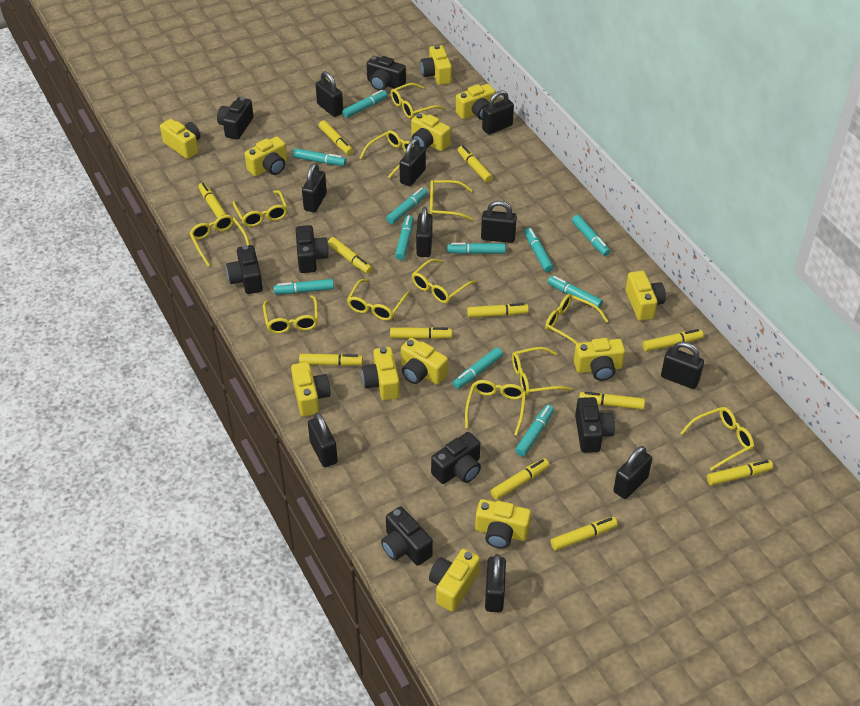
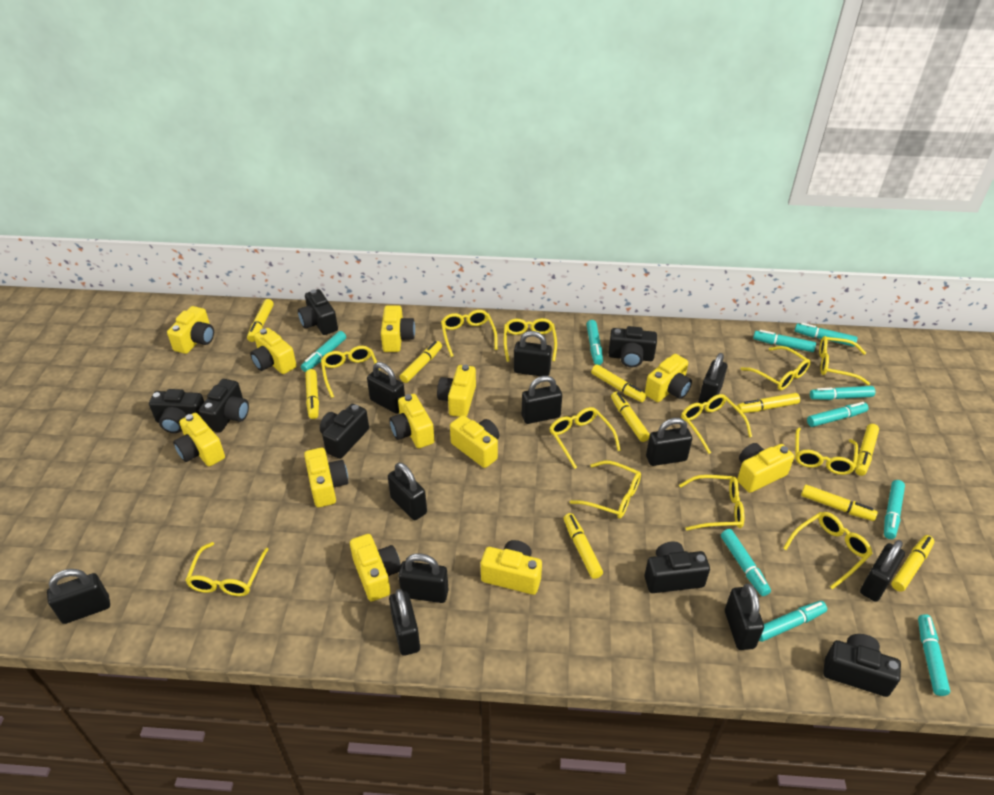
black padlock: [302,163,327,212] [308,412,338,467] [316,71,343,117] [399,138,426,186] [416,207,432,257] [481,201,517,243] [482,90,514,135] [485,554,506,612] [613,446,652,499] [661,342,704,389] = 10 -> [47,569,110,624] [367,362,405,414] [388,462,427,520] [389,589,420,656] [398,553,449,603] [514,331,552,376] [522,376,562,424] [646,418,692,466] [699,353,727,404] [725,584,764,650] [860,540,905,602] = 11
turquoise marker: [273,279,334,294] [293,148,346,166] [342,90,387,118] [386,188,428,224] [395,215,414,260] [447,243,506,254] [453,347,503,389] [515,404,554,456] [525,228,554,272] [548,276,603,308] [572,215,610,256] = 11 -> [301,331,346,372] [586,320,603,365] [721,529,771,596] [753,330,816,352] [759,601,827,642] [794,323,858,347] [807,402,869,427] [810,386,875,400] [884,480,905,539] [918,614,950,696] = 10
yellow marker: [198,182,227,218] [299,354,363,366] [319,120,353,155] [328,237,372,274] [390,327,452,339] [458,146,493,183] [467,303,529,318] [490,458,549,500] [551,517,617,551] [579,392,645,410] [643,329,703,352] [707,460,773,486] = 12 -> [247,299,274,342] [305,369,319,419] [400,341,442,383] [564,513,603,579] [591,365,647,402] [611,392,650,442] [737,393,800,413] [801,485,878,521] [855,424,879,476] [891,535,934,592] = 10

